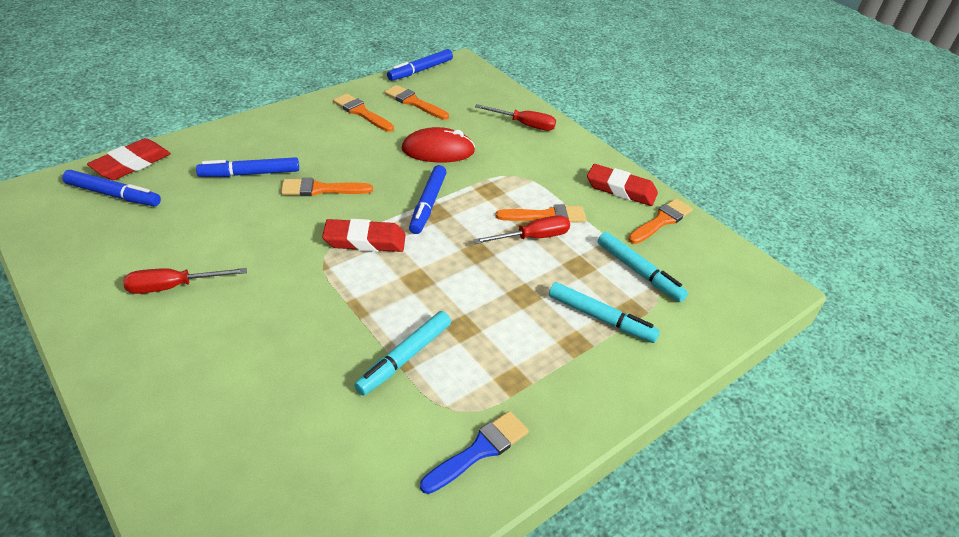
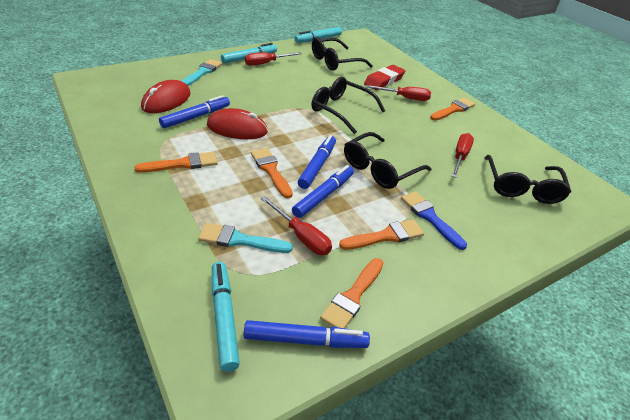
black glasses: none = 0 -> [311,77,385,134] [312,37,373,71] [344,132,432,189] [485,155,571,204] = 4
red eraser: [87,138,171,180] [322,219,406,252] [587,164,658,206] = 3 -> [364,65,405,90] = 1
red mouse: [401,127,475,163] = 1 -> [141,80,191,113] [207,108,268,139] = 2
red screwdriver: [123,268,247,294] [473,215,570,244] [475,104,556,131] = 3 -> [245,52,302,66] [261,196,332,255] [366,85,431,101] [452,133,474,178] = 4
turquoise brush: none = 0 -> [182,59,222,86] [198,223,293,253] = 2

